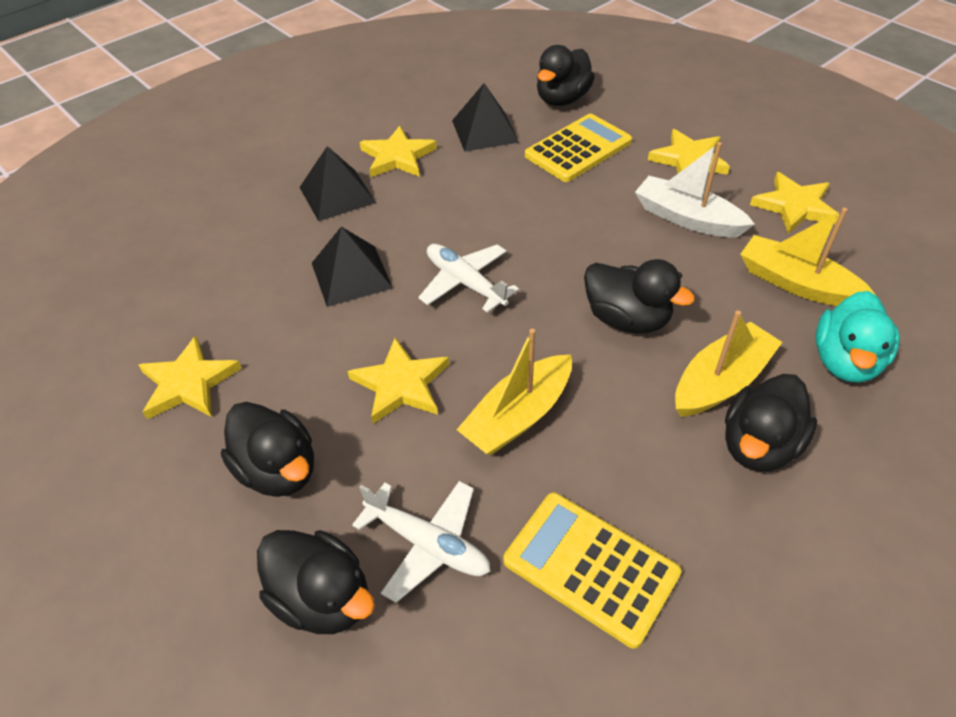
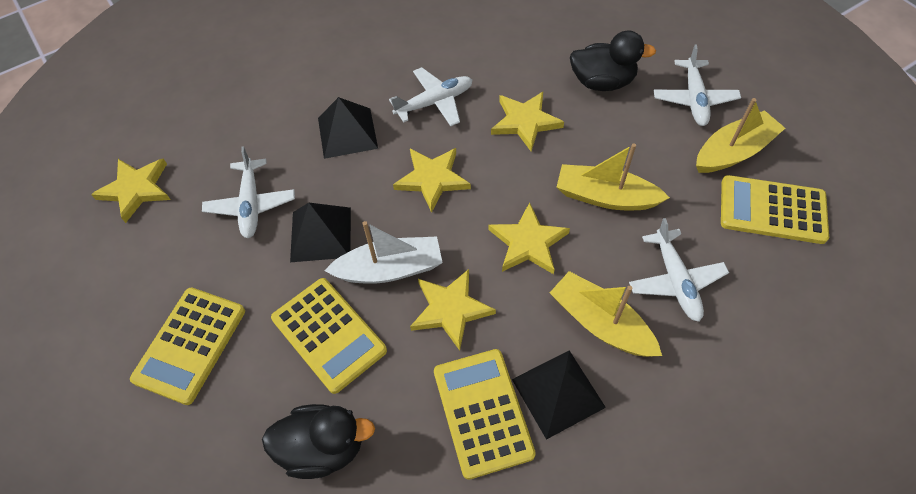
black duck: [221,402,314,497] [257,530,375,634] [537,45,595,106] [584,259,695,333] [725,374,817,471] = 5 -> [262,404,375,479] [570,30,656,91] = 2
turquoise duck: [815,291,900,383] = 1 -> none = 0
white plane: [352,481,491,603] [418,244,519,313] = 2 -> [202,146,295,238] [389,67,473,126] [629,218,729,322] [653,45,741,126] = 4
yellow calculator: [503,493,682,649] [525,114,632,182] = 2 -> [130,288,245,405] [271,278,387,394] [434,349,536,480] [721,175,829,244] = 4

